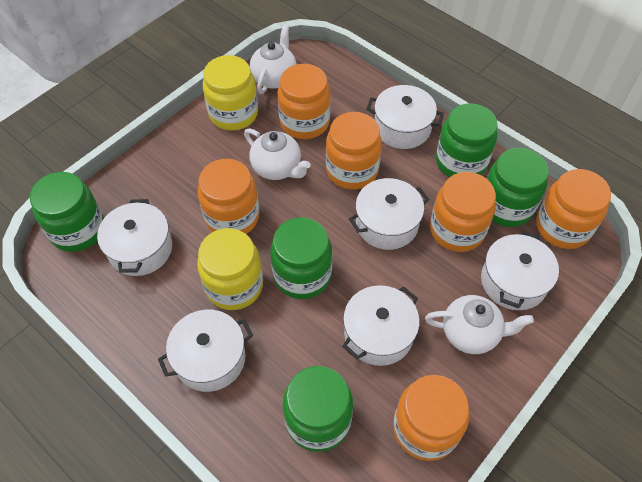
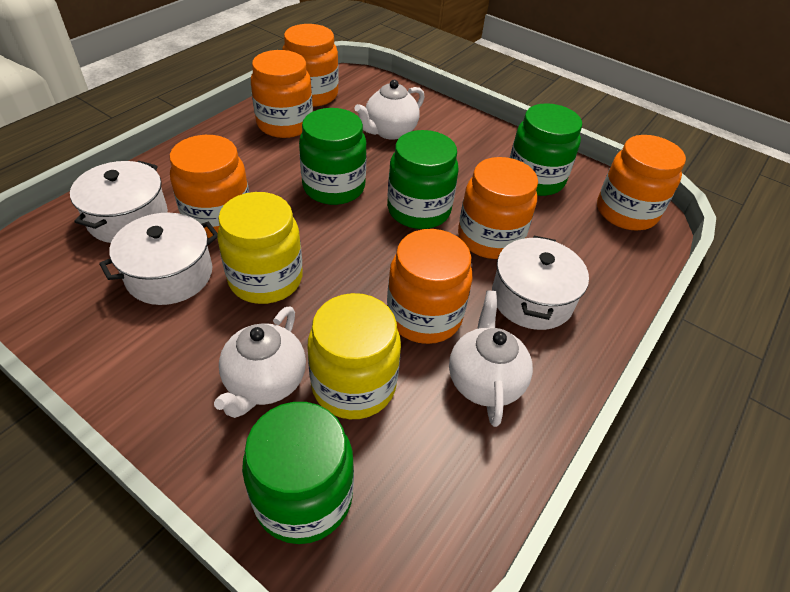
green jar: [30,172,104,252] [270,217,332,299] [283,366,353,452] [436,103,498,177] [487,148,549,227] = 5 -> [242,402,354,544] [299,108,367,205] [387,130,459,229] [510,103,582,196] = 4
white pot: [97,199,172,276] [158,310,253,392] [342,285,420,366] [349,178,429,250] [367,85,444,149] [481,231,559,310] = 6 -> [70,161,168,243] [99,213,218,305] [492,236,589,330] = 3

